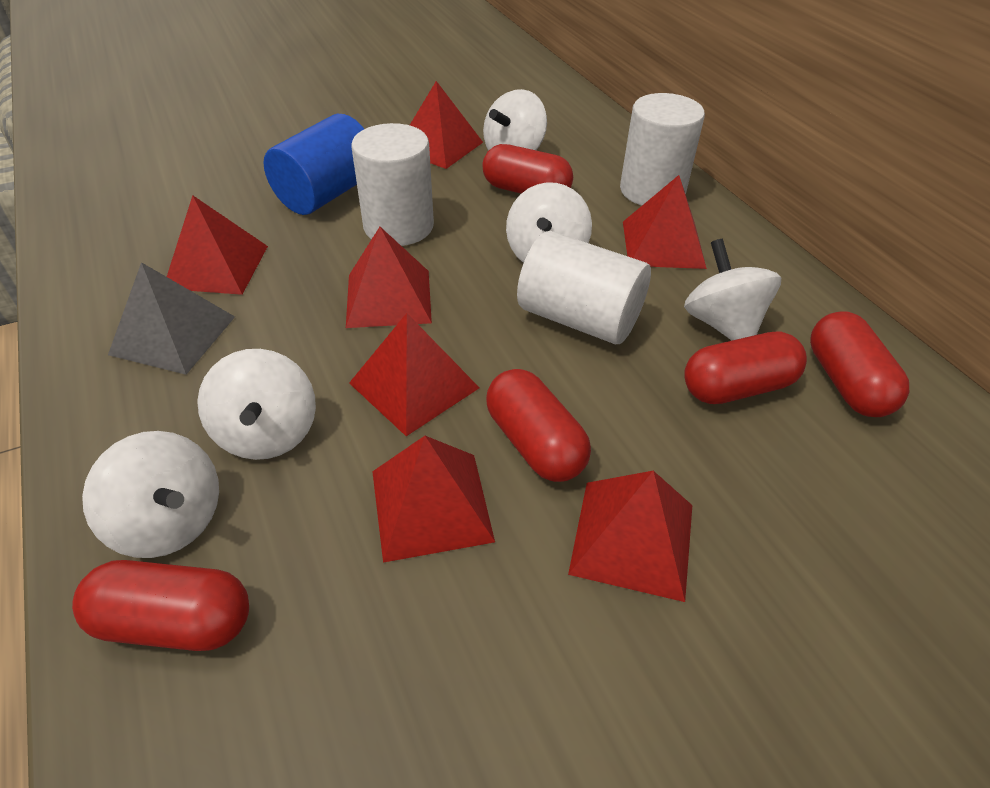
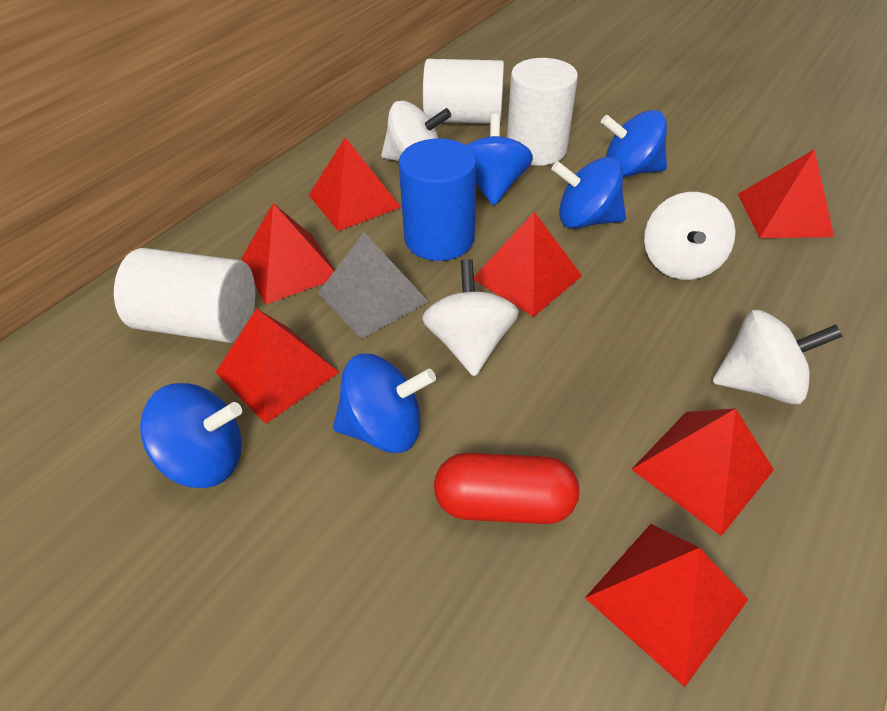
blue spinning top: none = 0 -> [140,383,242,488] [333,354,436,453] [466,114,533,205] [552,157,626,229] [601,110,667,177] = 5
red capsule: [72,560,249,651] [482,144,573,194] [486,369,591,482] [684,331,807,404] [810,311,909,417] = 5 -> [434,453,579,524] = 1
white spinning top: [82,431,219,558] [197,349,316,460] [483,89,547,151] [506,182,592,263] [684,239,781,341] = 5 -> [381,101,451,161] [422,259,519,377] [644,192,736,280] [712,310,843,404] = 4

